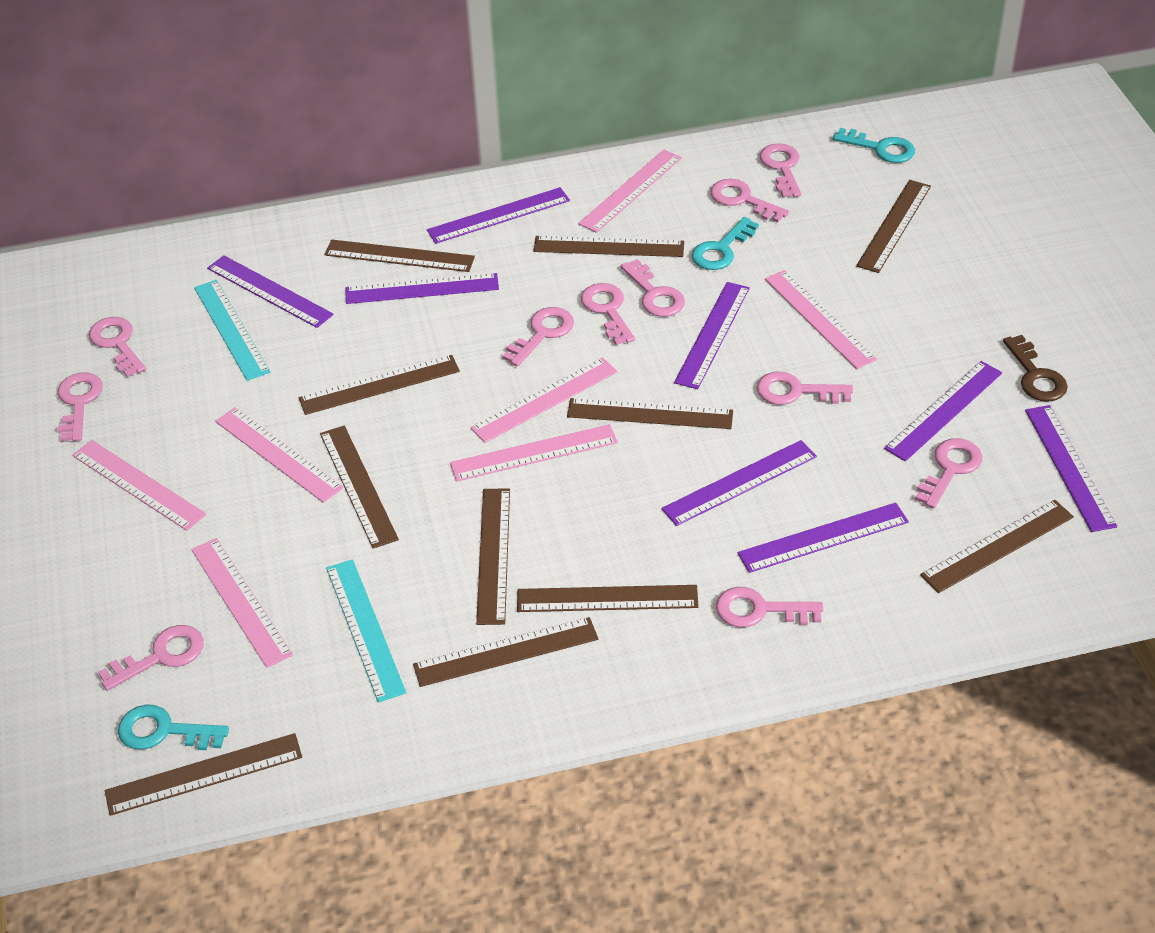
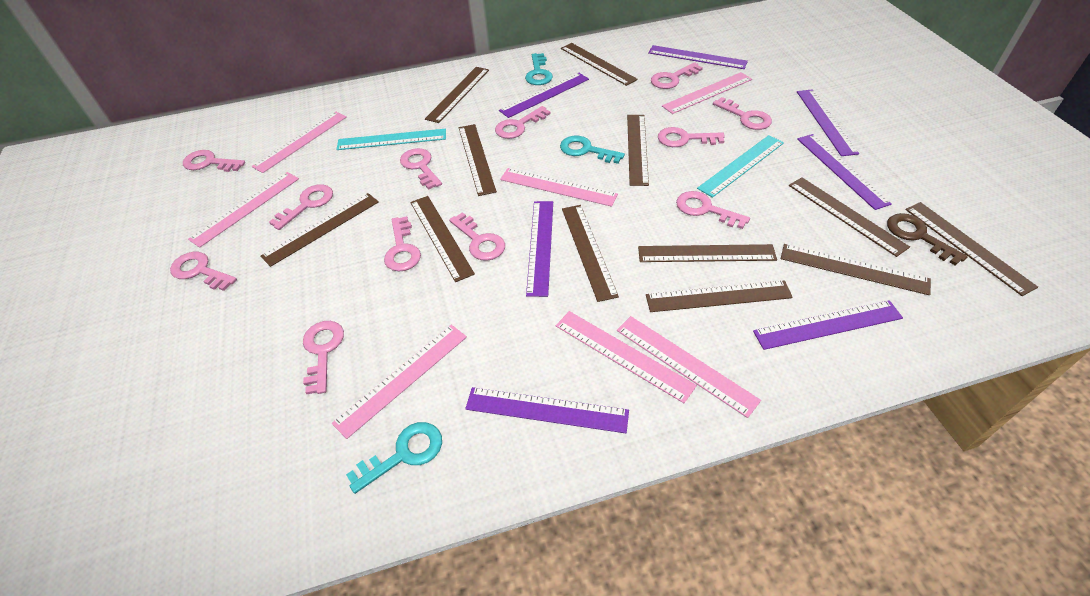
brown ruler: [105,733,302,816] [299,355,460,415] [320,425,399,549] [324,240,475,272] [413,617,598,687] [476,488,510,625] [517,585,699,612] [533,236,684,257] [567,398,733,429] [856,180,931,273] [920,500,1074,593] = 11 -> [261,193,379,267] [410,196,475,282] [425,67,489,123] [459,124,497,196] [561,43,638,86] [562,205,619,302] [627,115,649,186] [638,244,777,262] [646,280,793,312] [781,244,931,295] [789,177,910,257] [905,202,1038,296] = 12
pink key: [58,373,103,441] [89,317,146,377] [98,625,204,691] [502,307,574,367] [581,283,635,345] [620,259,685,317] [710,179,789,223] [716,587,823,627] [757,372,853,405] [760,143,801,197] [915,438,982,508] = 11 -> [170,252,237,291] [183,150,245,172] [269,184,333,230] [303,321,344,394] [384,216,421,271] [400,148,442,190] [449,212,505,261] [495,106,550,139] [651,62,703,89] [658,127,725,147] [676,191,750,229] [713,97,772,130] = 12
purple ruler: [207,255,334,328] [345,273,499,304] [427,187,570,244] [661,440,817,526] [674,282,750,389] [738,503,909,573] [884,361,1002,461] [1025,405,1117,532] = 8 -> [465,387,629,433] [499,73,589,118] [526,201,553,297] [648,45,748,69] [753,300,903,350] [797,89,859,156] [797,134,892,210] = 7

